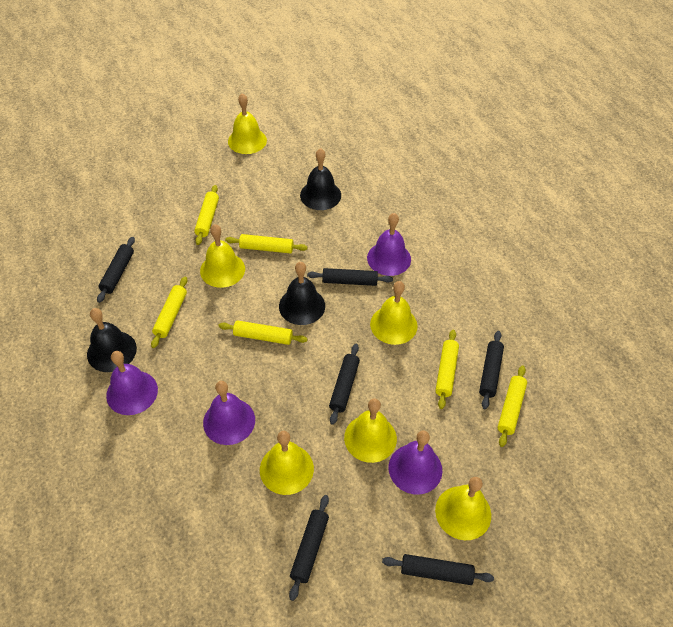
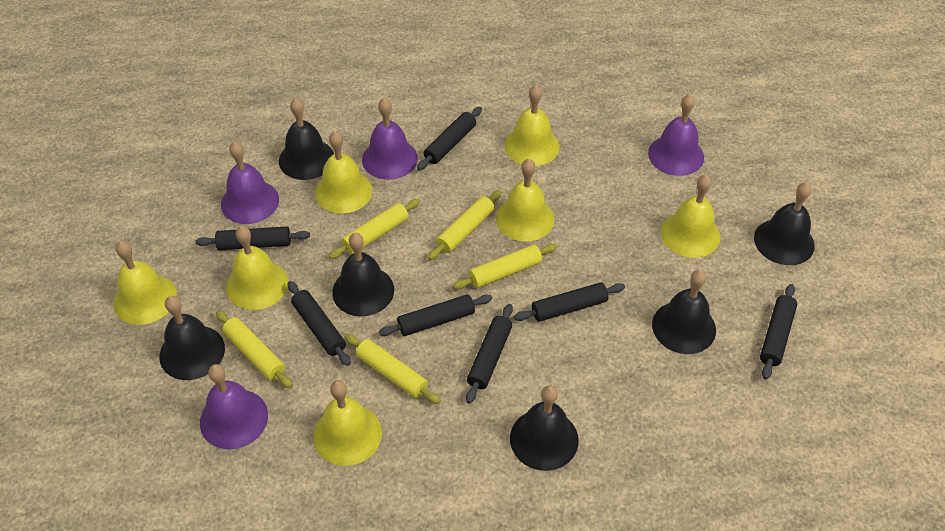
black bell: [87,308,137,372] [279,262,325,325] [300,148,341,210] = 3 -> [159,296,225,380] [279,98,334,180] [332,233,394,317] [510,385,579,471] [652,270,716,354] [754,182,815,265] = 6
black rolling pin: [97,237,135,303] [289,495,329,601] [307,268,393,286] [329,344,360,425] [382,554,494,585] [479,331,504,409] = 6 -> [196,226,310,250] [288,281,351,366] [379,294,492,336] [417,107,482,170] [466,304,513,404] [514,282,625,322] [760,284,797,379] = 7
yellow bell: [200,224,245,288] [228,93,267,154] [260,431,314,495] [344,399,397,463] [370,281,417,345] [435,477,491,540] = 6 -> [114,241,177,325] [226,226,288,310] [313,380,382,466] [315,131,372,214] [496,159,554,241] [504,85,560,166] [661,175,720,258] = 7
yellow rolling pin: [151,277,188,348] [194,185,219,245] [218,320,308,345] [225,234,308,254] [435,330,459,409] [498,366,527,447] = 6 -> [216,310,293,388] [329,199,420,259] [345,334,441,404] [428,190,502,260] [453,244,557,289] = 5

